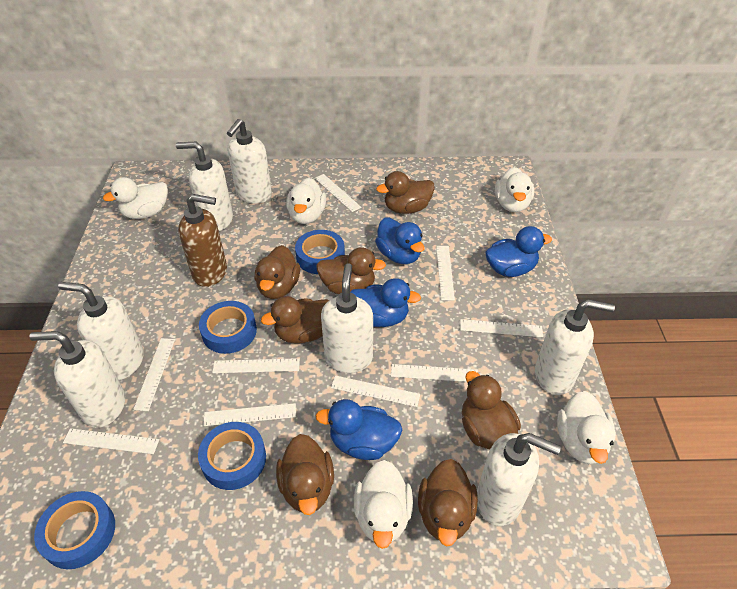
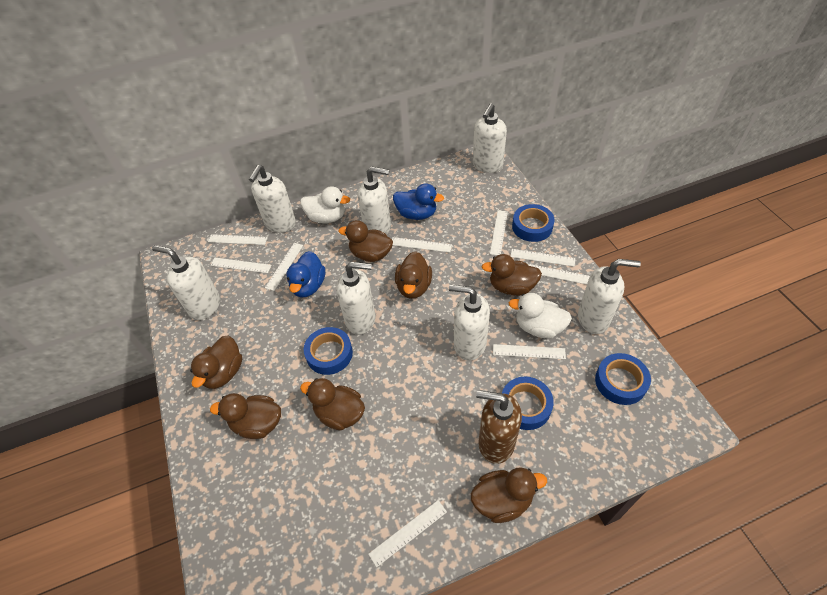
blue duck: [315,399,402,460] [351,278,421,327] [375,218,424,264] [485,226,552,277] = 4 -> [286,251,325,298] [393,183,444,220] = 2
white duck: [103,177,168,219] [286,178,326,224] [354,460,413,549] [495,167,534,212] [557,391,616,464] = 5 -> [300,186,350,223] [509,293,572,338] = 2

